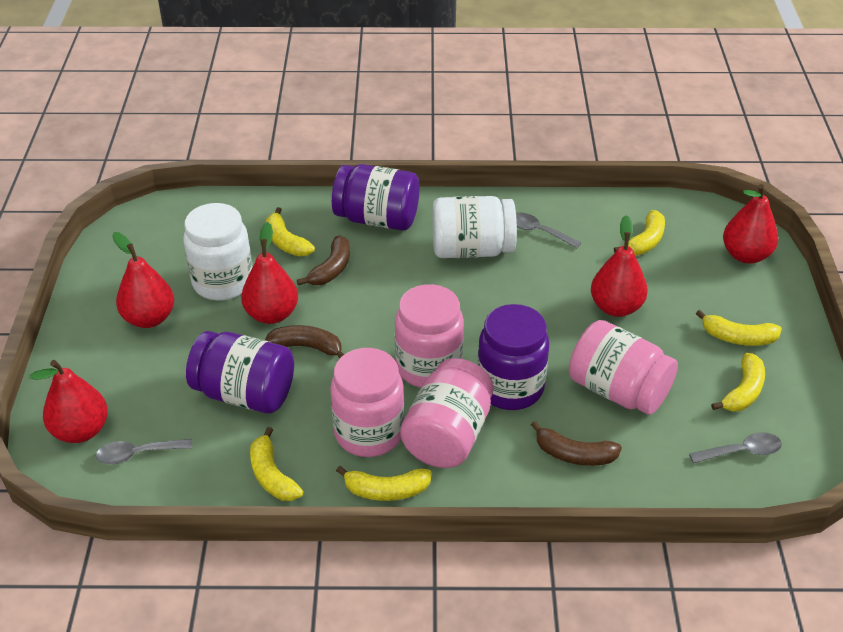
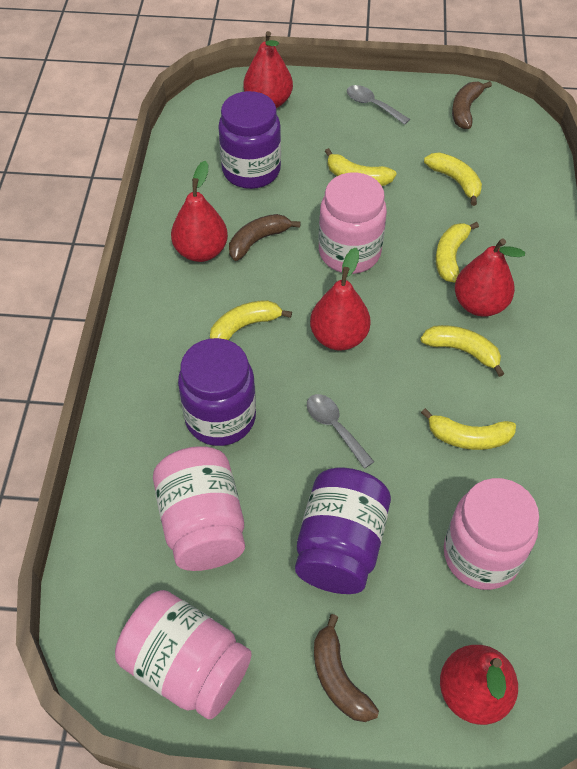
grey spoon: [96,439,193,464] [516,213,582,248] [689,432,782,464] = 3 -> [307,394,374,469] [347,85,410,125] = 2
white jar: [183,203,252,301] [432,196,517,258] = 2 -> none = 0

